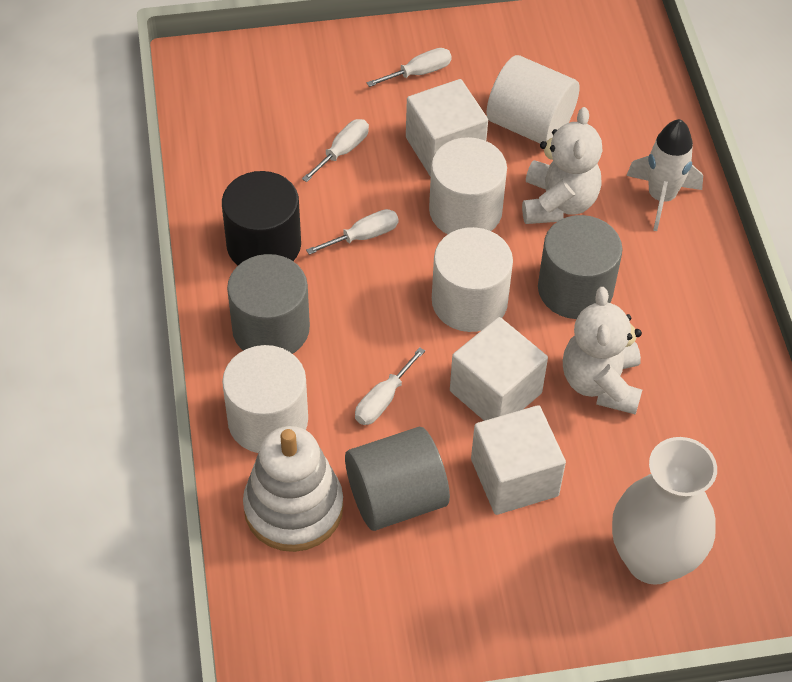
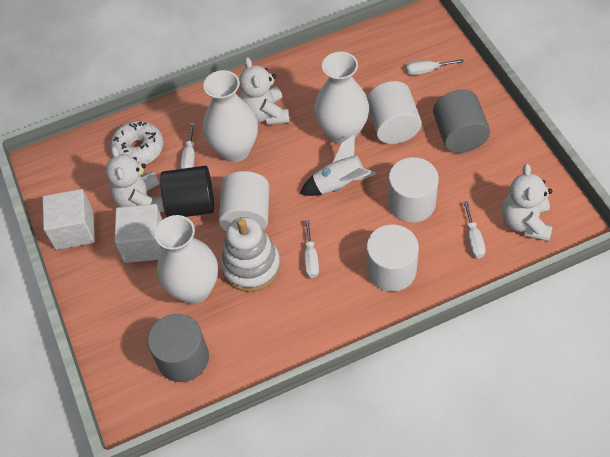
grey cylinder: [227,254,310,354] [345,427,450,531] [538,215,623,319] = 3 -> [148,314,209,382] [433,89,490,153] = 2
white cube: [406,79,488,177] [450,317,548,421] [471,405,566,515] = 3 -> [42,189,95,250] [114,204,163,263] = 2
white donut: none = 0 -> [110,121,163,165] = 1
white teddy bear: [522,107,602,224] [563,287,642,415] = 2 -> [106,146,164,212] [239,57,289,125] [502,164,553,241] = 3
white vase: [612,437,717,585] = 1 -> [155,215,218,304] [203,70,258,162] [314,52,369,145] = 3

